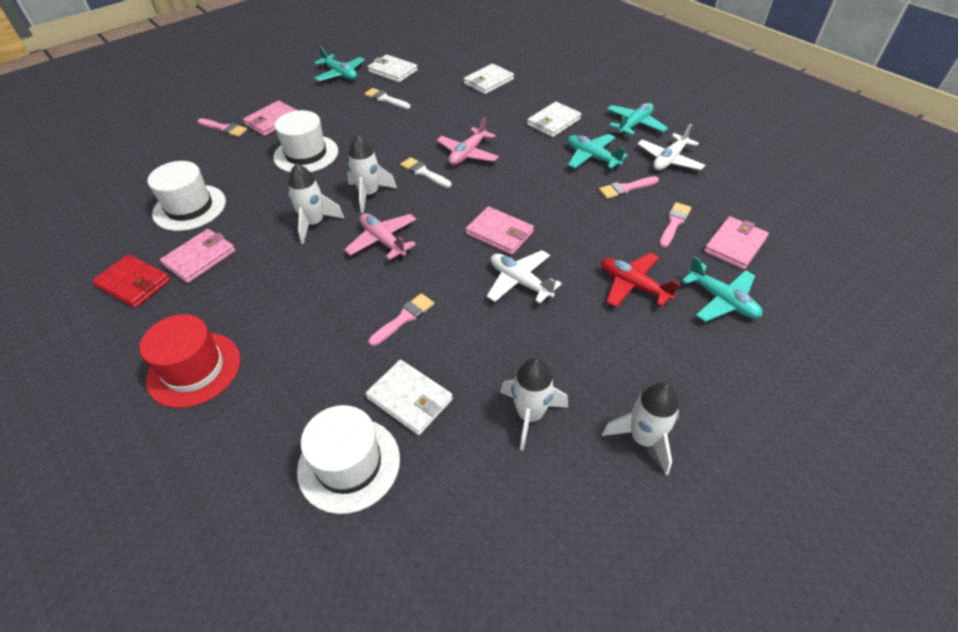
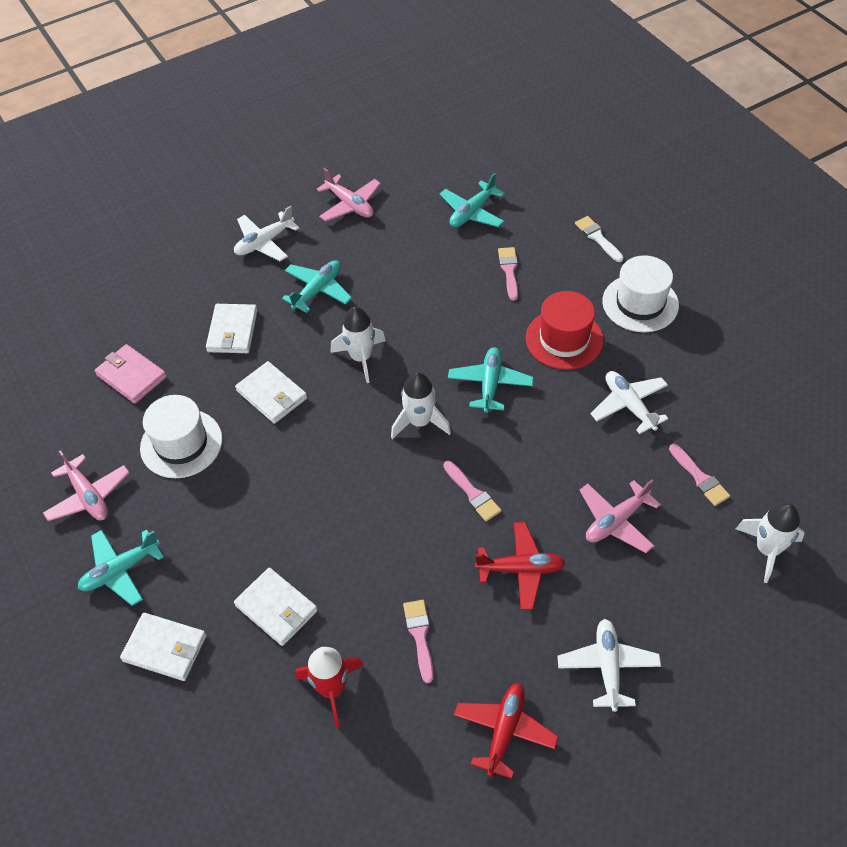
pink plane: [344,213,416,260] [437,117,499,165] = 2 -> [43,450,130,521] [317,168,381,222] [579,479,661,553] = 3
pink wallet: [160,229,236,283] [243,101,298,136] [466,207,534,255] [704,216,769,270] = 4 -> [94,344,167,404] = 1
red plane: [601,253,679,307] = 1 -> [454,683,559,779] [475,522,566,610] = 2
red rocket: none = 0 -> [295,647,364,728] = 1
red wallet: [92,254,171,308] = 1 -> none = 0
white brush: [364,88,411,109] [400,157,451,188] = 2 -> [575,216,624,262] = 1
white hat: [148,161,226,231] [273,110,338,173] [297,405,400,514] = 3 -> [140,395,222,478] [602,255,679,332] = 2
white plane: [487,250,562,304] [637,124,705,170] = 2 -> [234,206,299,261] [557,619,661,712] [590,371,669,434] = 3
white rocket: [288,163,345,244] [347,134,397,213] [500,358,568,451] [602,382,679,475] = 4 -> [330,307,386,383] [391,372,451,439] [736,503,805,583] = 3

